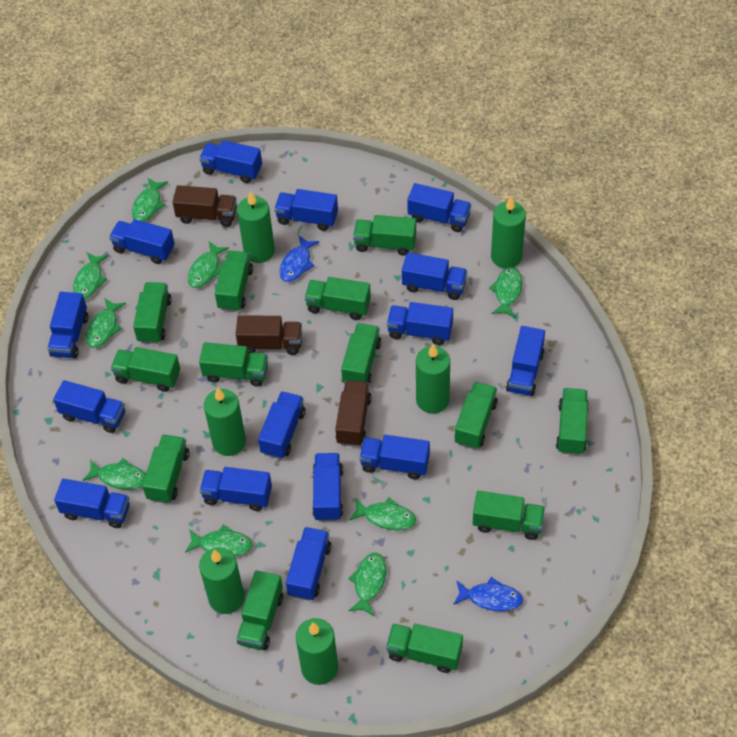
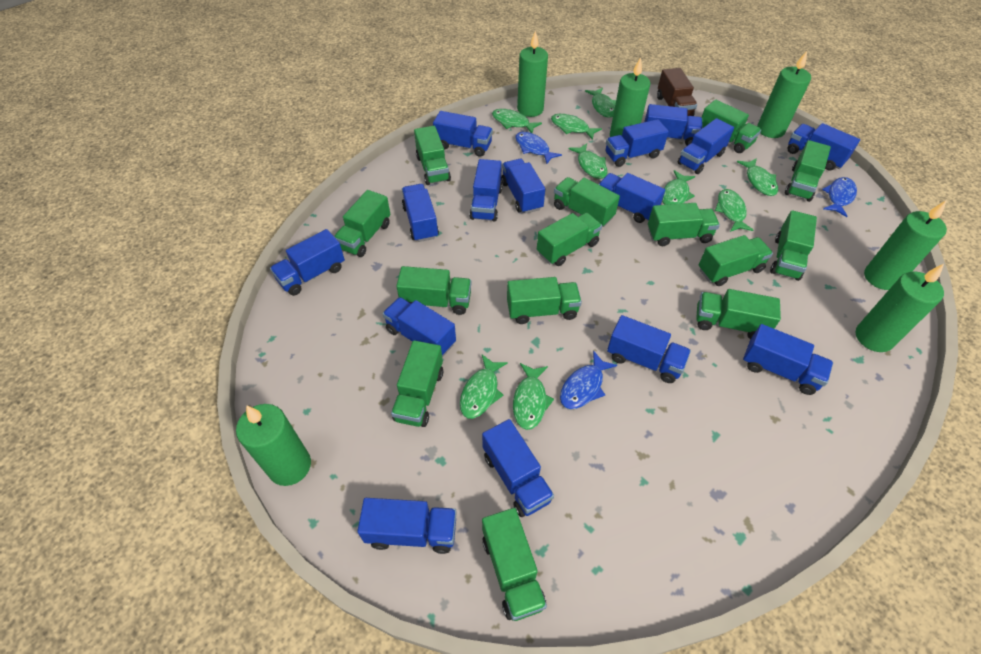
blue fish: [280,236,319,282] [453,577,523,611] = 2 -> [515,132,562,164] [560,351,617,409] [822,177,857,217] = 3
brown truck: [172,185,237,227] [236,315,302,355] [335,380,372,447] = 3 -> [657,68,697,116] = 1
green truck: [111,347,180,392] [133,282,172,344] [142,435,189,504] [199,342,268,387] [215,251,253,312] [236,570,283,650] [305,277,371,320] [341,323,381,384] [353,215,416,256] [386,624,463,673] [455,382,498,449] [473,491,545,540] [556,388,589,455] = 13 -> [334,190,390,257] [391,340,443,427] [396,266,471,315] [414,126,451,185] [482,508,547,621] [507,277,582,324] [537,213,602,266] [554,177,620,227] [648,203,720,246] [696,289,781,339] [699,235,773,286] [701,100,761,153] [770,210,817,281] [785,140,831,202] = 14

